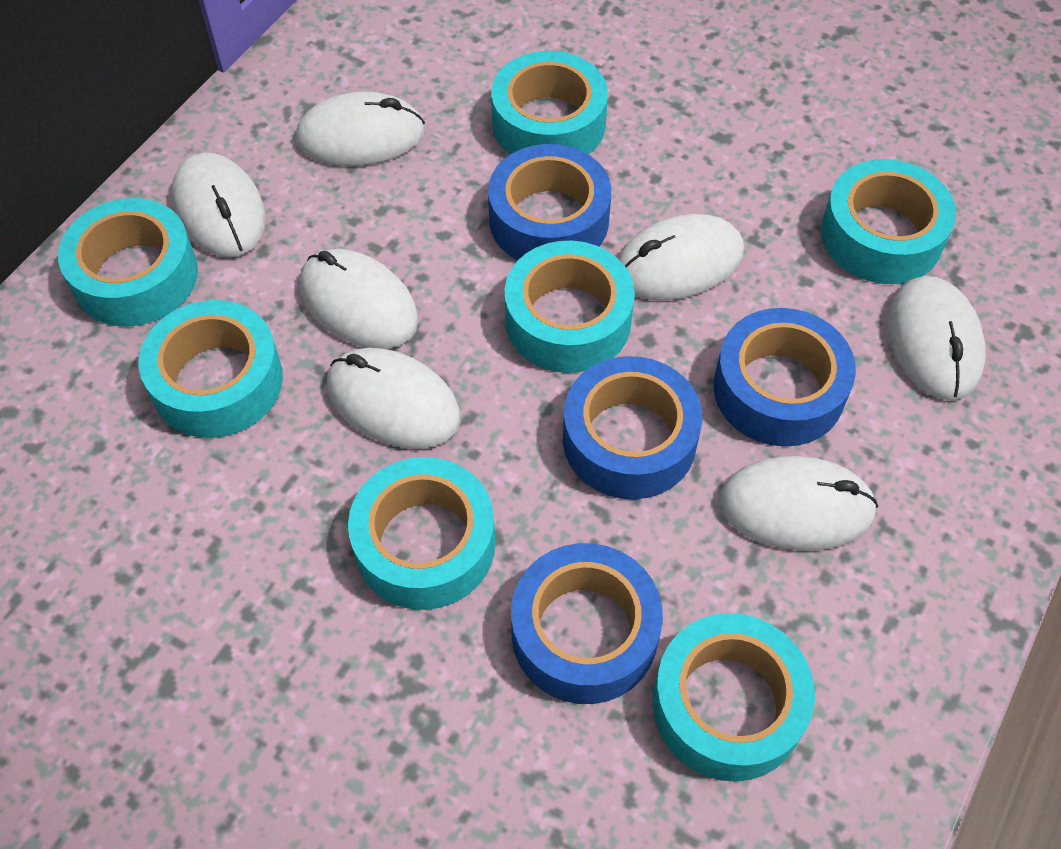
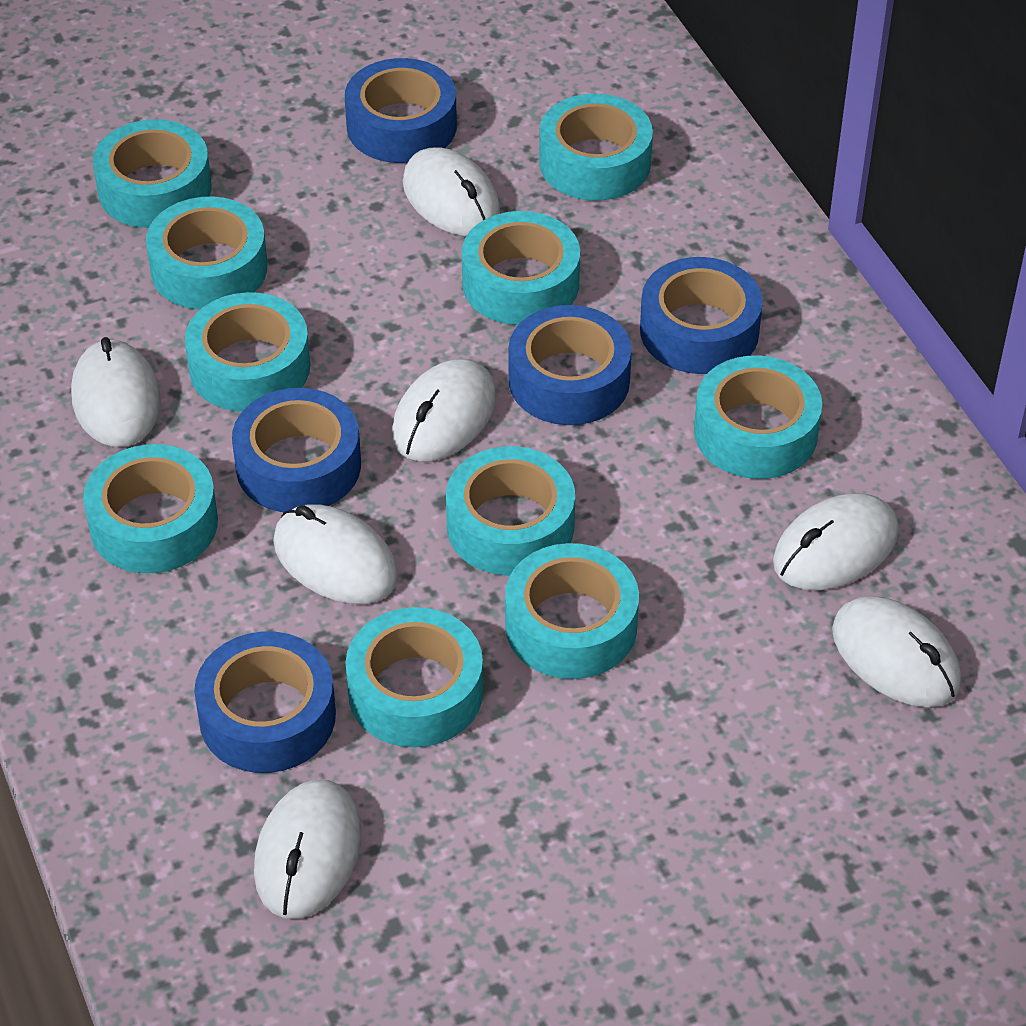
blue tape: [488,144,611,260] [511,543,663,704] [563,356,702,499] [713,308,856,447] = 4 -> [194,631,336,773] [232,388,361,512] [345,58,457,163] [509,305,632,425] [640,257,763,374] = 5
turquoise tape: [58,198,198,326] [138,300,283,438] [348,457,495,610] [491,51,608,155] [505,241,635,373] [652,613,815,782] [821,159,956,284] = 7 -> [83,444,218,573] [93,119,212,228] [146,197,267,310] [185,292,310,412] [345,607,483,747] [446,446,575,575] [462,211,580,325] [505,543,639,679] [539,94,653,201] [694,356,822,479] = 10

